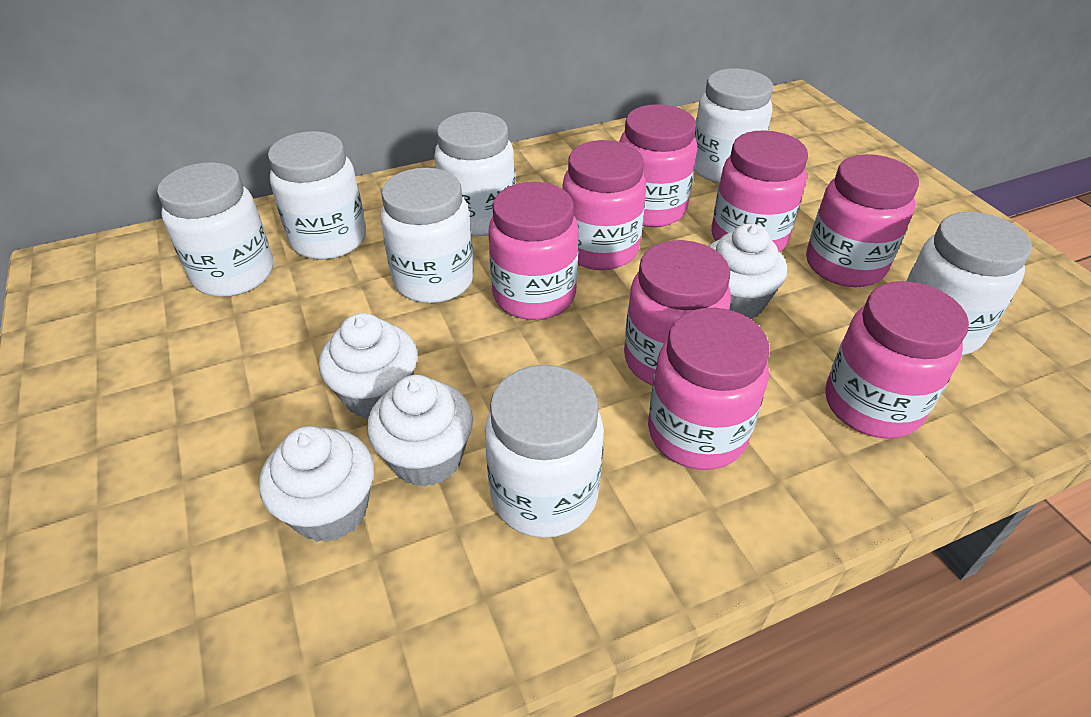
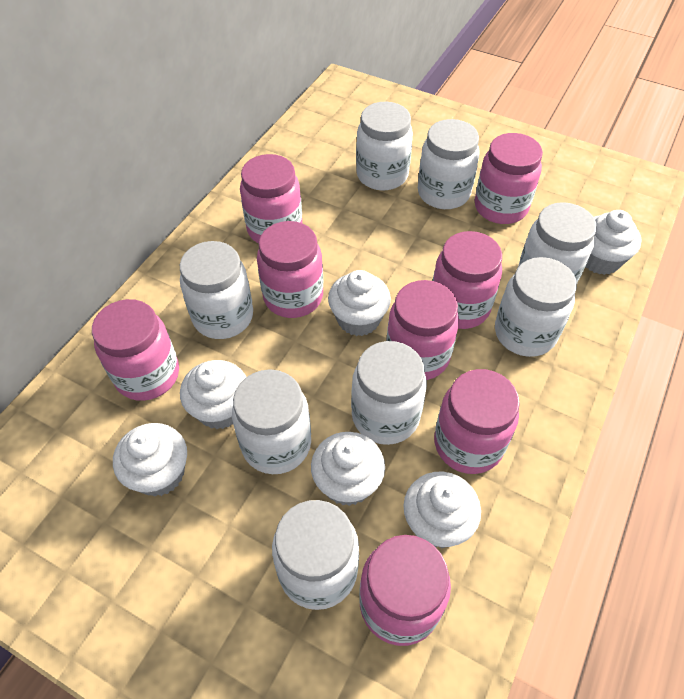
white cupcake: [259,426,374,542] [319,313,417,419] [367,375,473,487] [708,223,787,320] = 4 -> [113,423,187,497] [180,360,246,429] [311,432,385,506] [328,270,391,336] [404,472,481,548] [585,210,641,275] = 6
white jar: [157,162,273,297] [268,131,366,259] [381,168,474,303] [434,112,515,236] [485,365,604,538] [694,68,773,183] [906,212,1032,355] = 7 -> [180,241,253,339] [232,369,311,474] [272,500,359,610] [351,341,427,445] [356,102,413,190] [418,119,480,209] [495,257,577,357] [518,202,597,283] = 8

